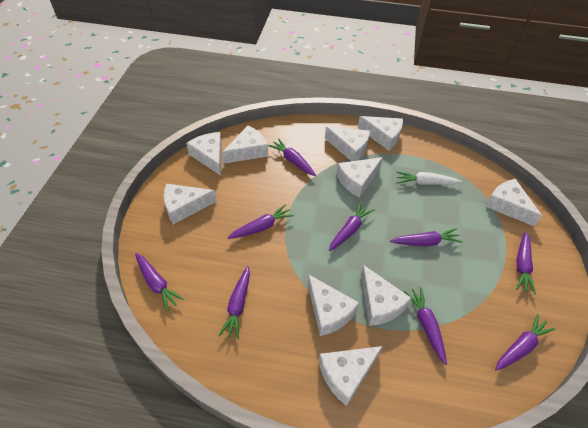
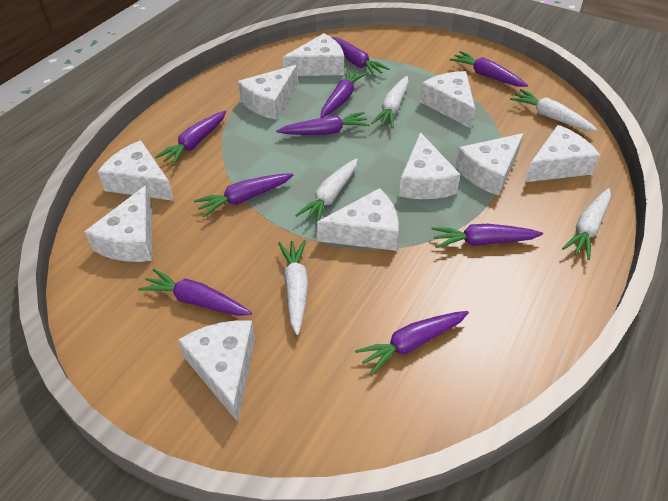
white carrot: [396,171,462,185] = 1 -> [278,240,308,335] [295,158,358,225] [371,76,409,128] [510,89,597,131] [562,188,611,260] = 5

